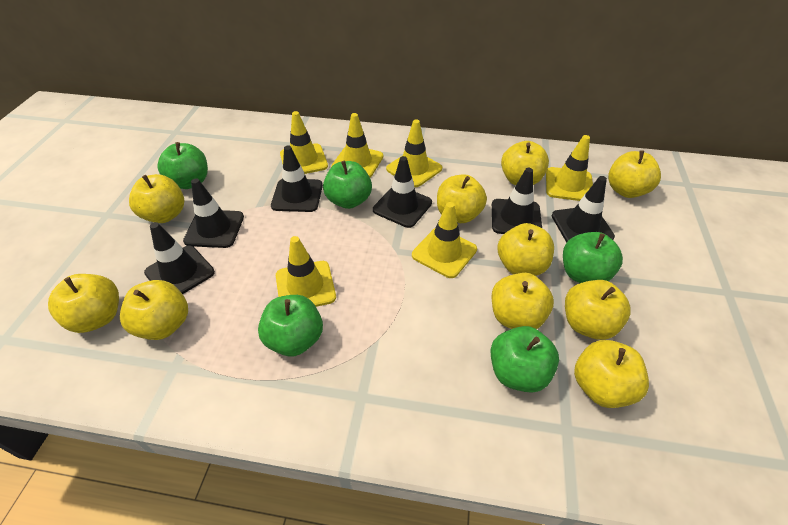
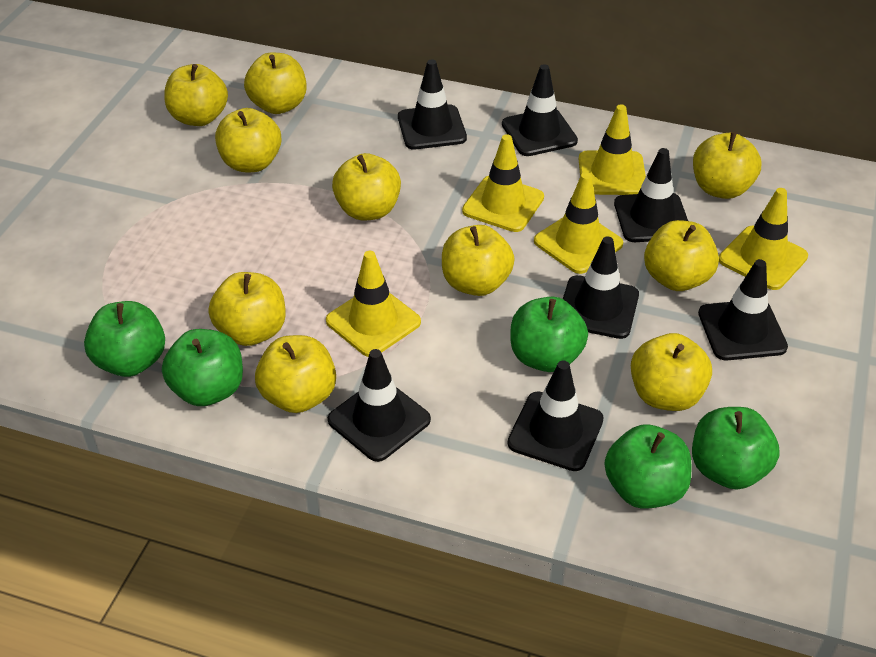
black traffic cone: [144,222,215,294] [183,178,244,248] [271,146,323,212] [373,156,432,228] [492,168,542,234] [552,176,615,242] = 6 -> [328,349,431,462] [398,59,467,150] [502,64,578,156] [507,360,604,471] [563,237,639,339] [614,148,688,242] [698,259,788,360] = 7
yellow traffic cone: [276,236,336,307] [280,111,328,174] [331,113,383,178] [386,120,442,187] [412,202,477,278] [546,135,593,201] = 6 -> [326,251,421,357] [462,134,544,232] [534,172,623,274] [579,104,646,195] [719,188,808,290] = 5

